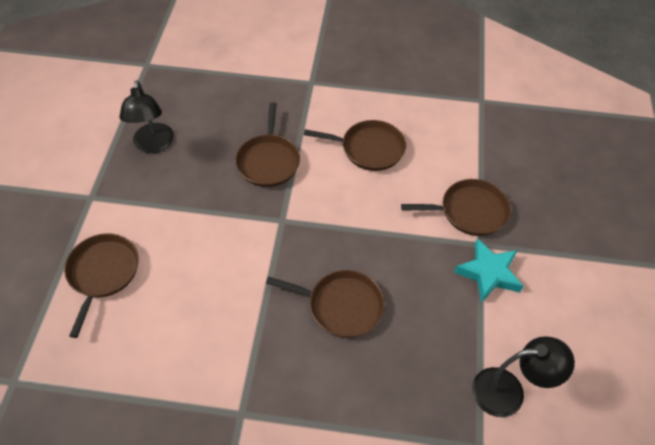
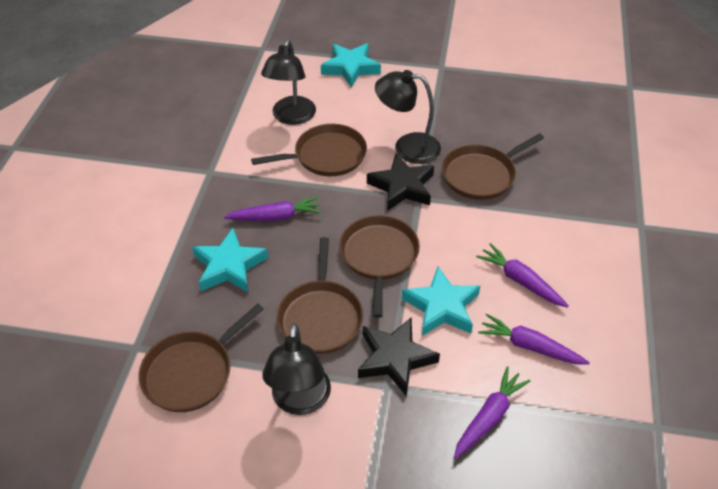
black lamp: [119,80,174,153] [472,336,575,417] = 2 -> [261,39,316,125] [262,323,331,415] [375,70,441,164] = 3
black star: none = 0 -> [358,317,440,396] [367,154,434,211] = 2
purple carrot: none = 0 -> [224,196,322,221] [454,366,530,459] [476,243,569,308] [478,313,590,364] = 4
turquoise star: [454,238,523,302] = 1 -> [192,228,268,293] [321,43,381,87] [402,266,480,336] = 3

